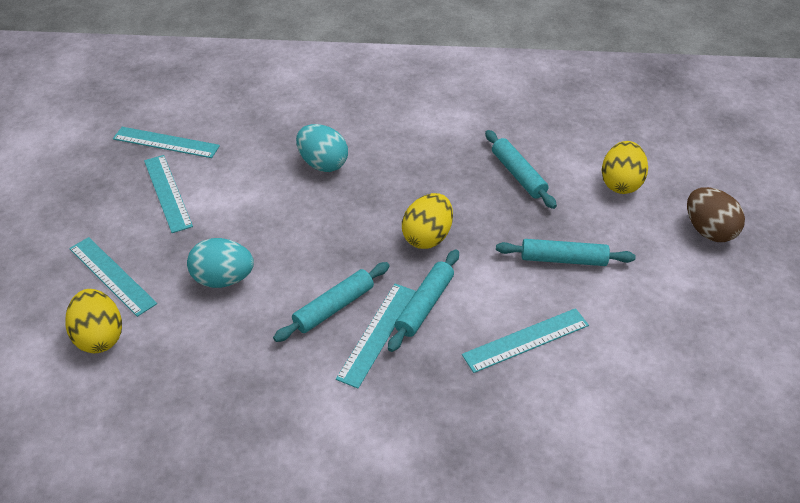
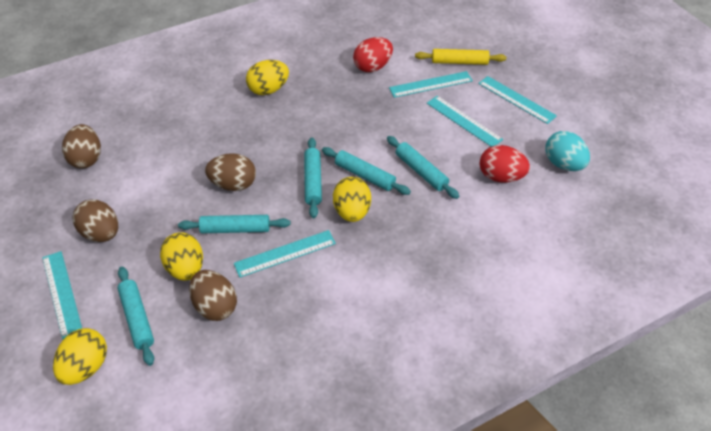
brown egg: [687,187,745,242] = 1 -> [62,124,101,169] [73,199,118,242] [189,270,237,321] [205,153,256,191] = 4
red egg: none = 0 -> [353,37,393,72] [480,145,530,183] = 2
turquoise egg: [187,238,254,288] [296,124,348,172] = 2 -> [545,131,590,171] = 1
turquoise rolling pin: [273,262,390,342] [388,250,459,352] [485,130,557,209] [496,239,636,266] = 4 -> [117,267,154,366] [178,215,291,233] [304,138,322,218] [322,147,411,195] [387,136,459,199] = 5
yellow egg: [65,289,122,353] [402,193,453,249] [602,141,648,194] = 3 -> [53,328,107,385] [160,232,203,281] [246,60,289,95] [333,177,371,222] = 4
yellow rolling pin: none = 0 -> [415,49,507,65] = 1

